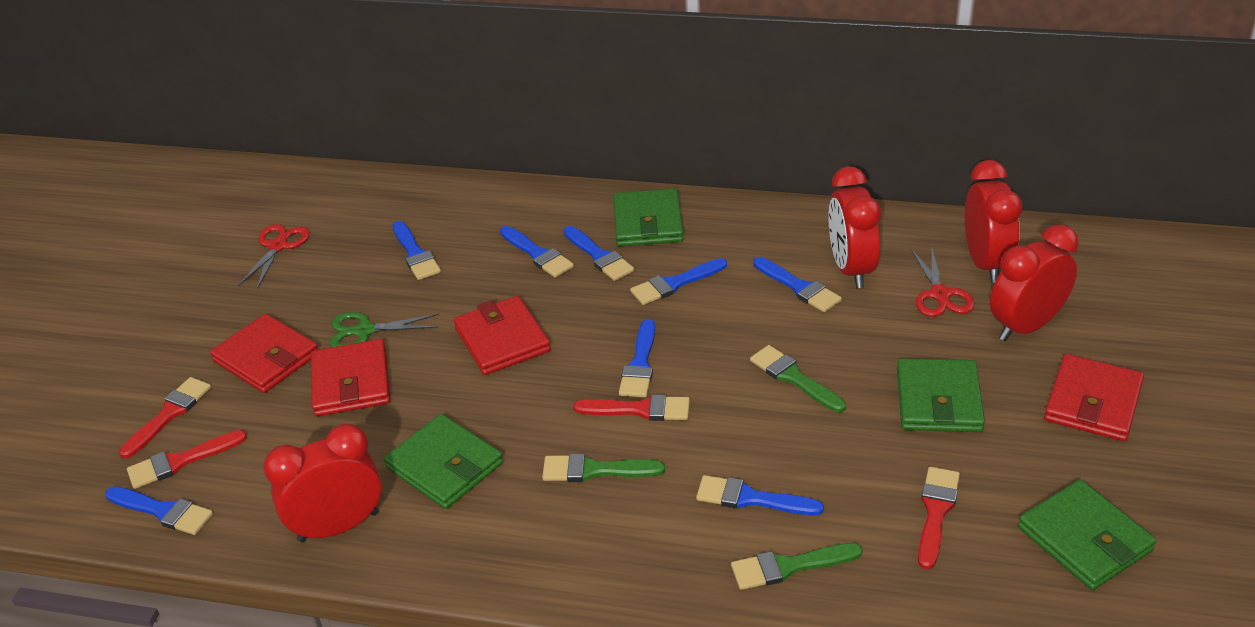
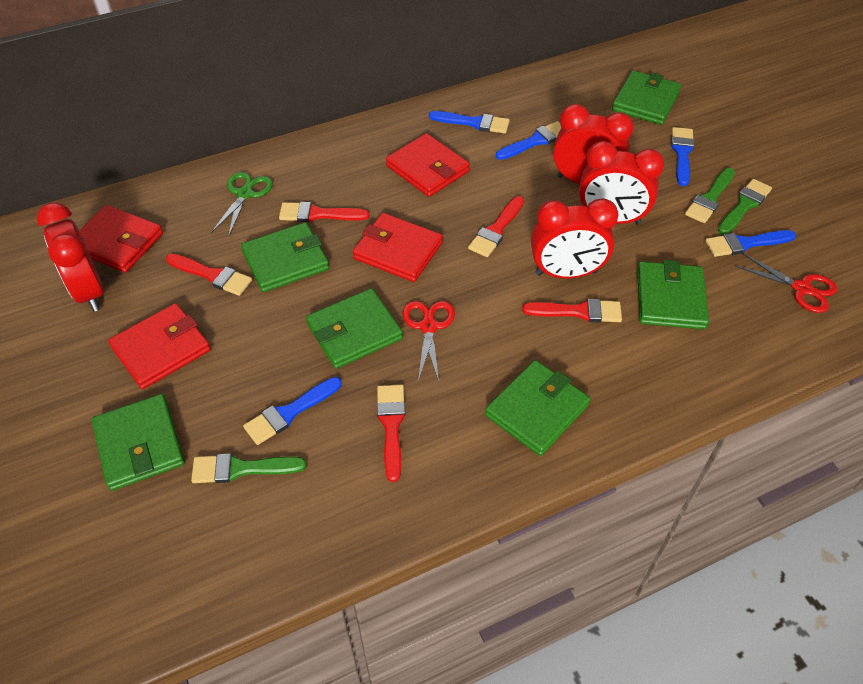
blue brush: [105,486,213,535] [393,221,441,280] [500,226,574,277] [563,226,634,281] [619,319,655,397] [630,258,727,305] [696,475,824,515] [753,257,842,312] = 8 -> [243,377,342,445] [429,111,510,134] [496,121,562,160] [671,127,694,186] [705,230,796,257] = 5
green wallet: [384,414,503,509] [613,188,684,246] [897,358,985,432] [1018,480,1156,590] = 4 -> [91,394,185,491] [241,222,329,292] [306,288,403,369] [485,360,591,456] [612,70,681,125] [637,260,709,329] = 6
red brush: [119,377,211,459] [127,430,247,489] [573,394,690,421] [918,467,960,570] = 4 -> [166,254,252,296] [279,202,370,222] [377,385,405,482] [468,196,524,257] [522,299,622,322] = 5

